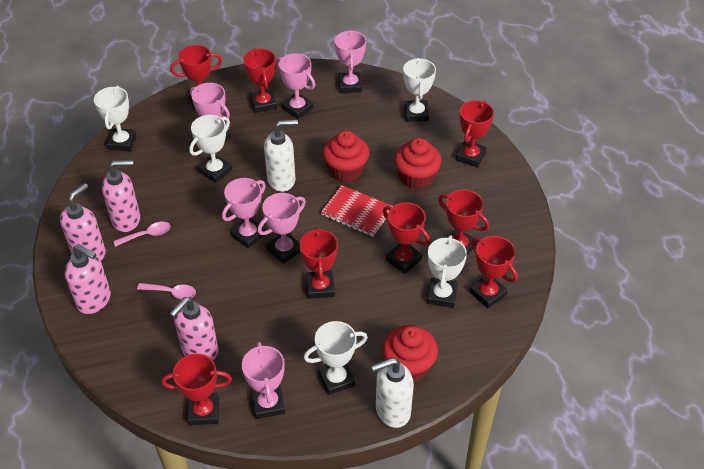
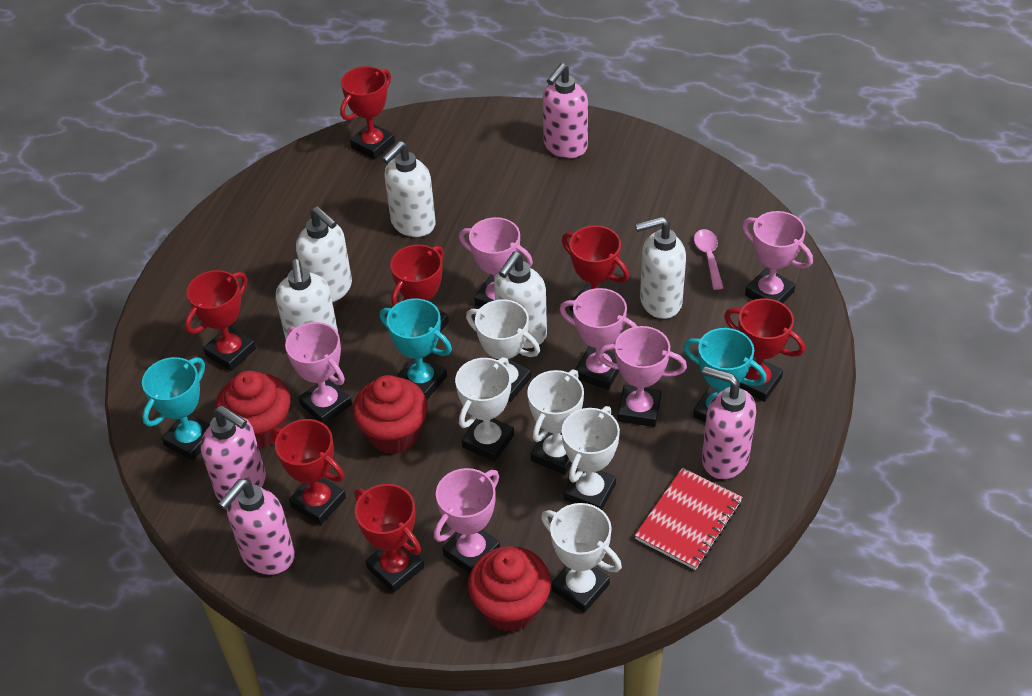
pink spoon: [113,222,170,247] [137,283,196,299] = 2 -> [694,229,724,290] = 1
red trophy: [161,353,232,425] [170,45,222,109] [243,48,277,113] [299,227,338,299] [383,202,430,274] [438,189,489,255] [456,100,494,167] [469,236,518,308] = 8 -> [185,270,256,371] [271,419,346,525] [340,66,395,159] [354,484,424,593] [390,245,449,332] [562,225,629,312] [724,298,805,402] = 7
turquoise trophy: none = 0 -> [142,357,210,461] [380,299,452,399] [684,328,767,423] = 3
white soap dispenser: [264,120,298,192] [371,358,414,428] = 2 -> [276,259,338,340] [296,206,352,303] [382,141,436,237] [494,252,547,348] [635,217,686,319] = 5

